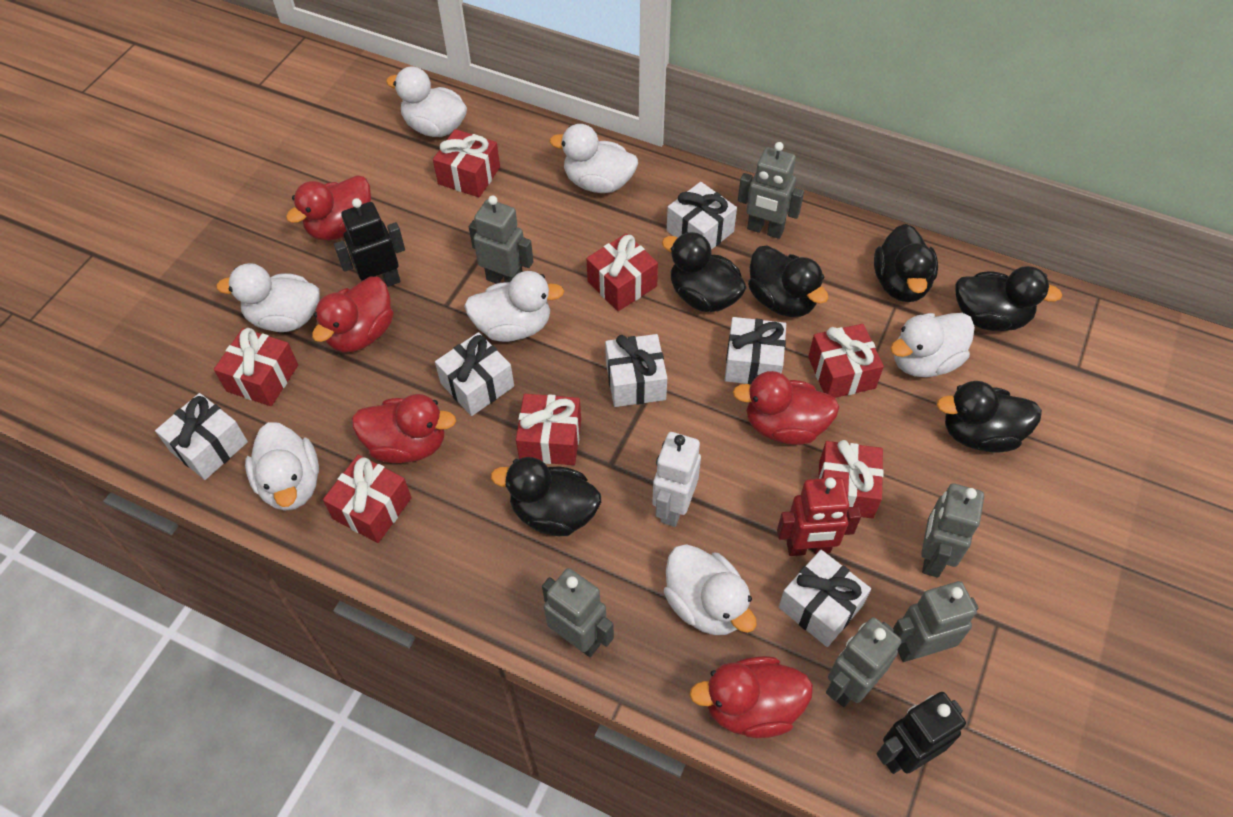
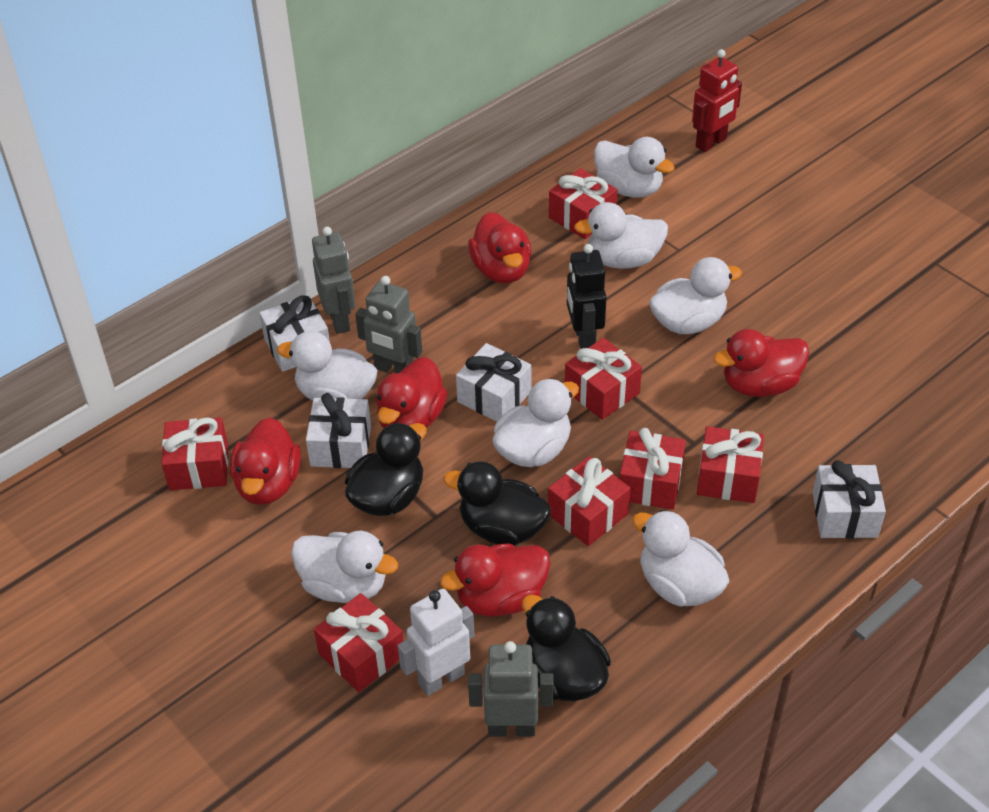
black duck: [491,457,601,536] [662,232,747,312] [748,246,829,317] [874,224,938,302] [937,381,1042,453] [955,266,1062,331] = 6 -> [345,422,427,516] [443,461,551,546] [522,595,611,701] = 3
black robot: [334,198,405,287] [877,692,966,774] = 2 -> [567,244,607,349] = 1
grey robot: [469,195,533,284] [542,568,614,657] [738,142,804,239] [826,617,901,707] [893,581,978,662] [921,483,984,578] = 6 -> [312,227,355,334] [355,276,422,373] [468,641,554,737] = 3
white gift: [155,393,248,480] [435,332,514,416] [605,334,667,407] [667,182,737,250] [725,317,786,385] [779,550,871,647] = 6 -> [259,296,330,372] [306,393,371,468] [456,343,531,422] [812,460,886,539] = 4

